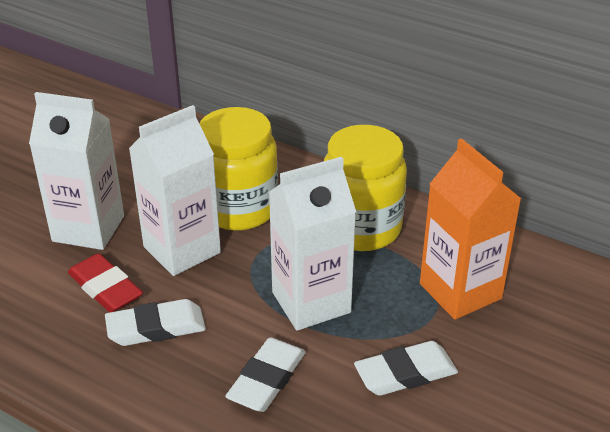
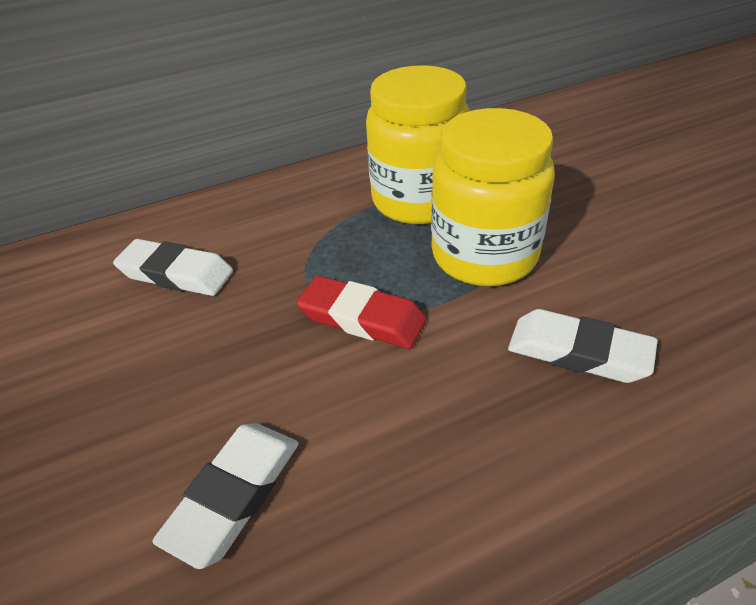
orange carton: [420,138,521,319] = 1 -> none = 0
white carton: [29,92,124,250] [129,105,221,276] [269,157,356,331] = 3 -> none = 0

